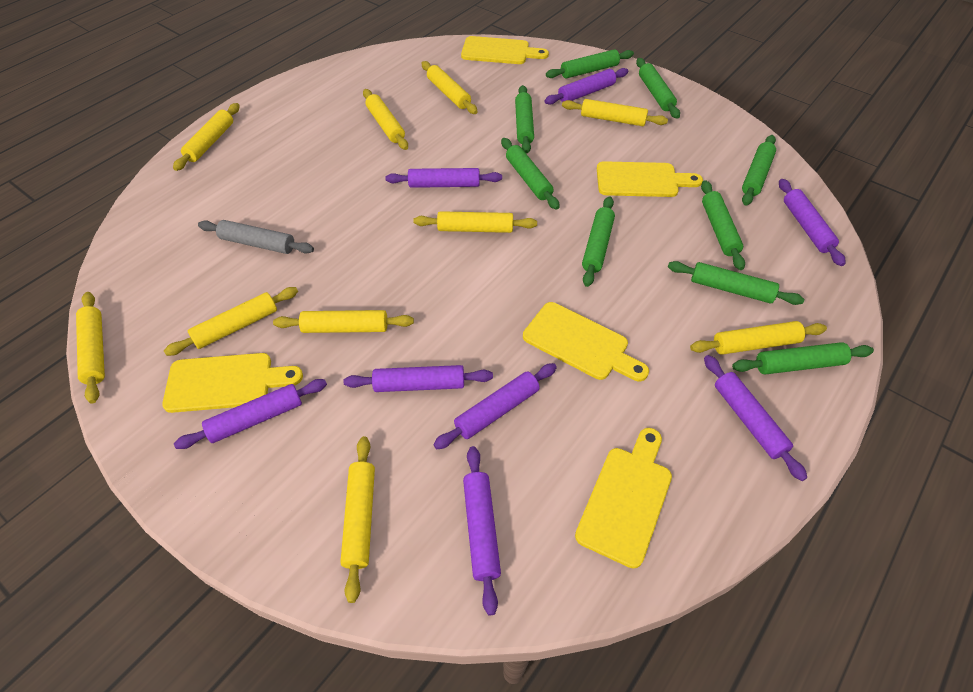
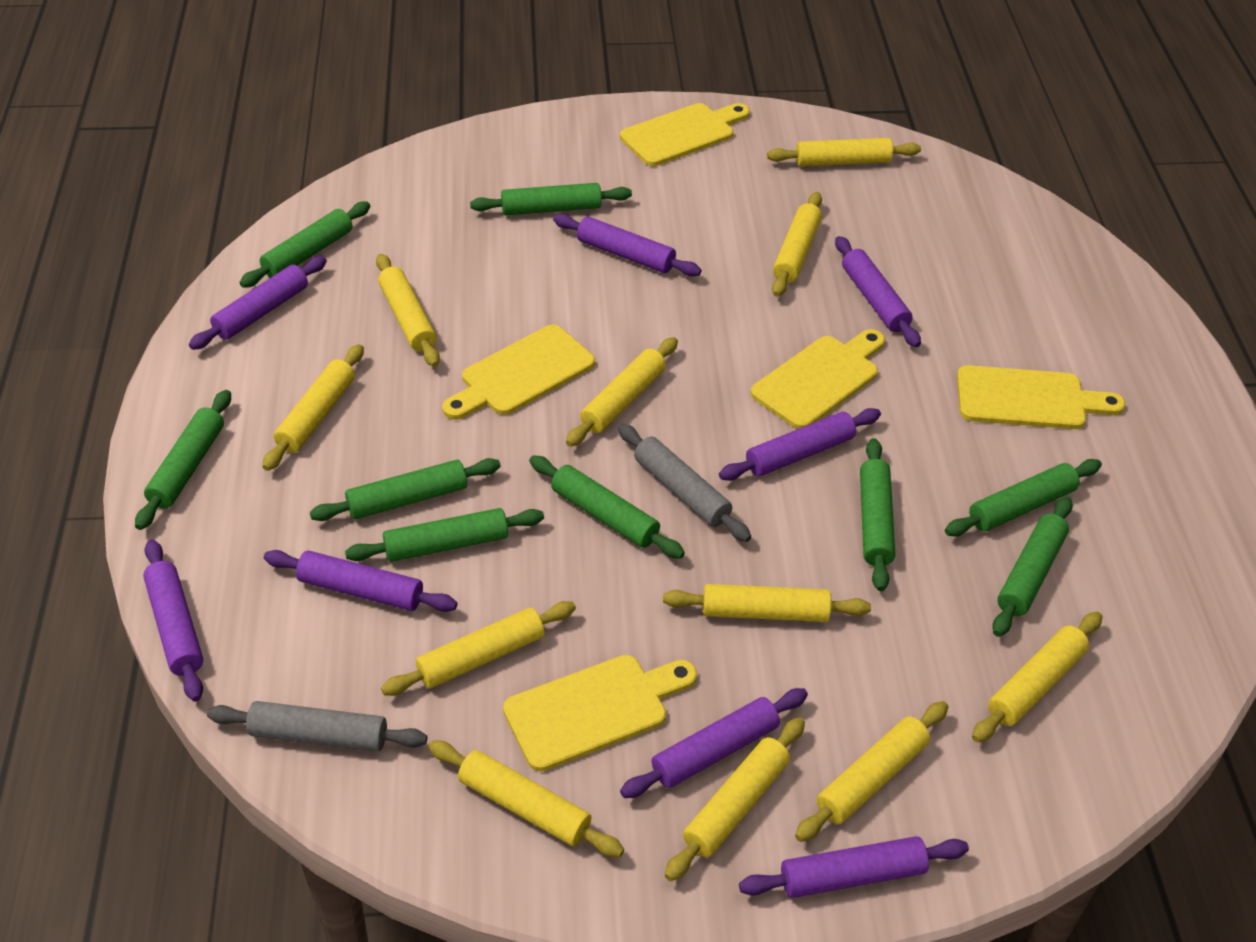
grey rolling pin: [198,220,314,254] = 1 -> [207,701,427,752] [618,424,751,542] = 2
yellow rolling pin: [76,292,105,404] [164,287,298,356] [173,103,240,171] [273,310,414,333] [340,436,375,603] [363,89,408,150] [413,211,537,233] [421,61,478,114] [562,99,668,126] [690,321,827,355] = 10 -> [262,344,364,471] [376,254,440,367] [381,601,576,696] [429,740,624,857] [566,337,678,447] [663,584,871,622] [665,717,805,881] [767,138,921,166] [772,192,822,297] [795,701,948,842] [972,612,1102,742] = 11

